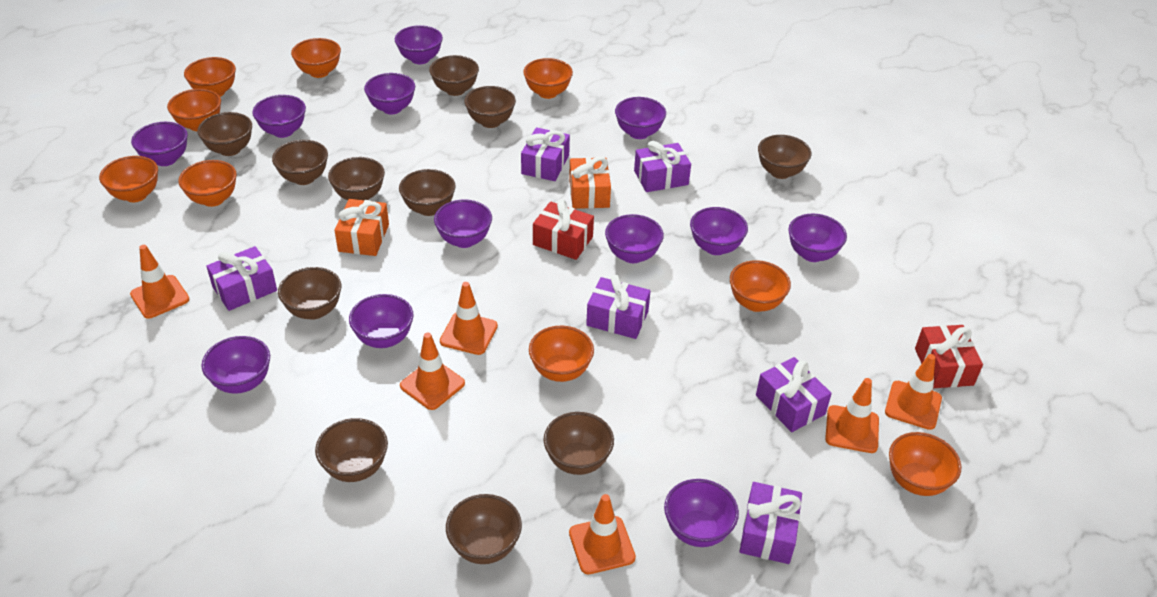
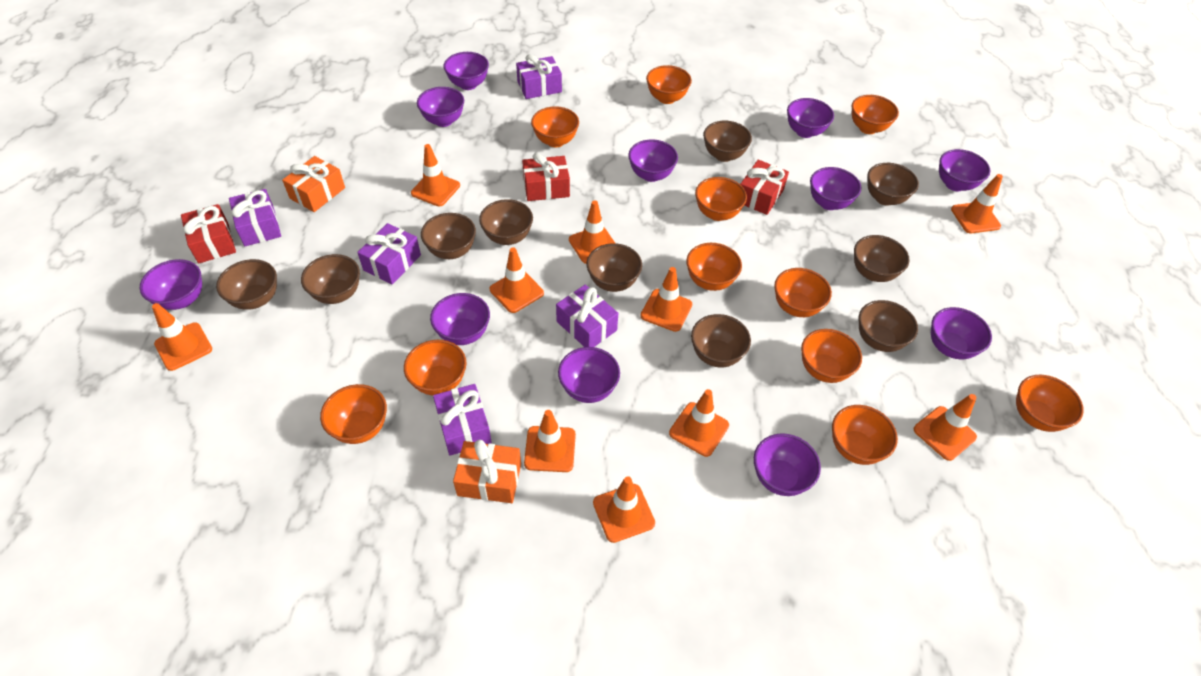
brown bowl: [197,112,252,156] [272,140,328,185] [278,267,342,320] [315,418,388,482] [328,157,385,200] [399,169,456,216] [429,55,479,96] [446,494,522,564] [464,86,516,128] [544,412,614,475] [758,135,811,179] = 11 -> [216,259,277,310] [301,254,360,304] [421,213,476,259] [479,199,533,245] [586,243,642,292] [691,314,751,367] [703,121,752,162] [854,235,910,282] [859,300,918,352] [867,163,919,206] = 10
orange bowl: [99,156,158,202] [167,89,221,131] [178,160,237,207] [184,57,236,97] [291,38,341,78] [523,58,573,99] [529,325,594,382] [730,260,791,312] [889,432,962,496] = 9 -> [320,384,387,444] [404,340,466,395] [531,106,579,147] [646,65,692,104] [686,243,742,291] [695,177,747,221] [774,268,832,317] [801,329,862,383] [832,405,898,465] [852,95,899,134] [1016,375,1084,432] = 11
orange traffic cone: [130,245,190,319] [400,332,465,410] [440,282,498,355] [569,494,636,574] [825,378,879,453] [885,354,942,430] = 6 -> [152,303,212,371] [411,144,460,206] [490,247,544,313] [524,410,576,472] [569,200,615,264] [593,476,655,543] [640,267,692,332] [669,389,729,457] [914,394,977,461] [951,174,1003,234] = 10
purple bowl: [131,122,188,166] [202,336,270,394] [252,95,306,138] [349,294,413,348] [364,73,415,114] [395,25,443,64] [434,200,492,248] [605,214,664,263] [615,97,666,139] [664,479,739,547] [690,207,748,255] [788,214,847,262] = 12 -> [140,259,202,310] [417,87,464,127] [430,293,490,345] [443,52,489,90] [558,347,620,403] [628,140,678,182] [754,433,821,496] [787,98,834,138] [810,167,861,210] [931,307,992,359] [939,149,990,191] = 11
purple gift: [206,246,277,311] [521,127,570,181] [586,275,650,339] [634,141,691,192] [739,482,802,564] [756,357,832,432] = 6 -> [229,189,281,246] [357,223,421,285] [433,384,492,456] [516,54,562,99] [556,285,618,347] = 5
red gift: [533,199,594,260] [915,325,983,388] = 2 -> [181,204,236,263] [522,153,570,201] [740,160,789,215] = 3

